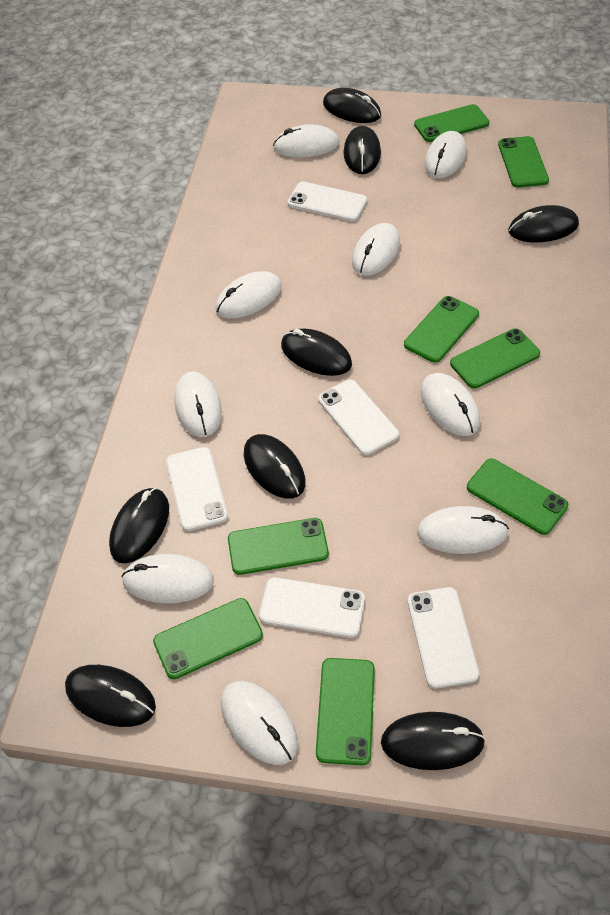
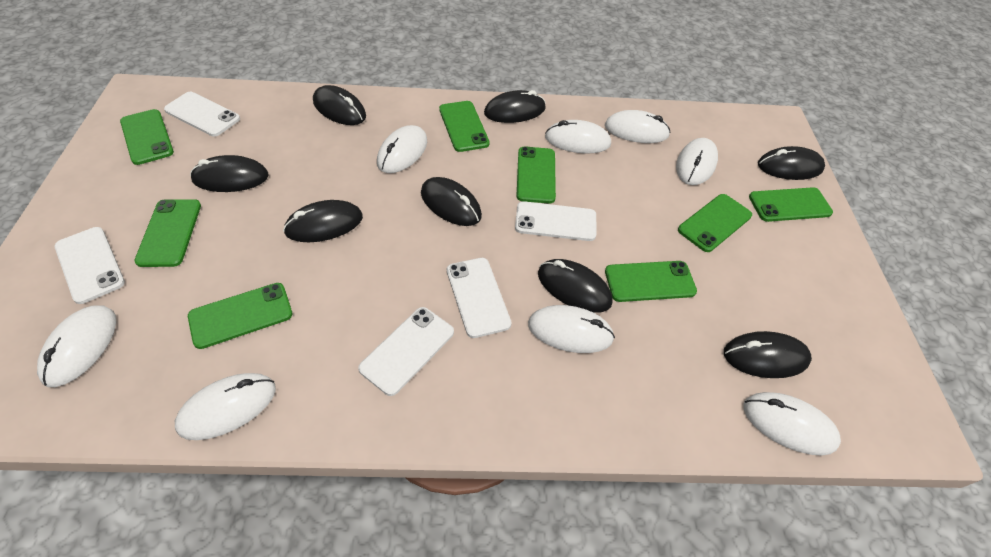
white mouse: [121,554,214,603] [174,372,222,437] [216,271,282,319] [221,681,298,765] [273,124,339,158] [352,223,400,276] [417,506,509,554] [421,373,480,436] [425,131,466,178] = 9 -> [37,305,116,387] [175,373,276,440] [377,125,427,173] [528,305,615,353] [545,120,611,153] [605,110,671,143] [676,138,718,185] [743,392,841,456] = 8

